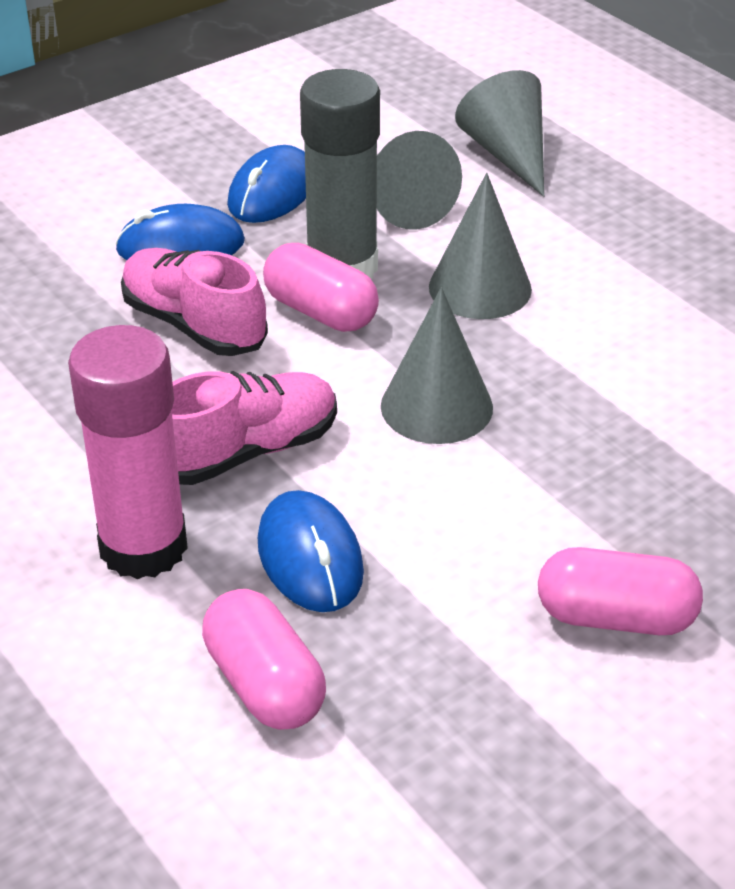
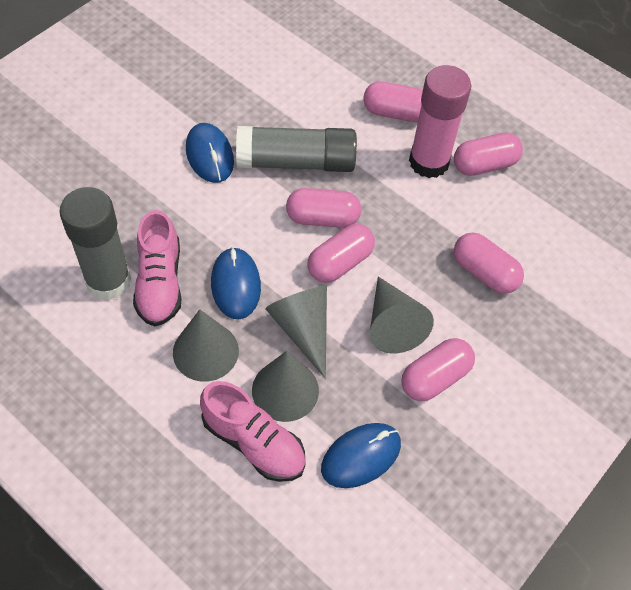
grey glue stick: [300,69,380,279] = 1 -> [59,187,131,301] [236,126,357,172] = 2
pink capsule: [202,589,326,730] [263,243,379,332] [538,547,703,635] = 3 -> [286,188,362,228] [307,224,375,283] [363,81,423,122] [401,338,475,401] [454,133,523,176] [454,233,524,294] = 6

